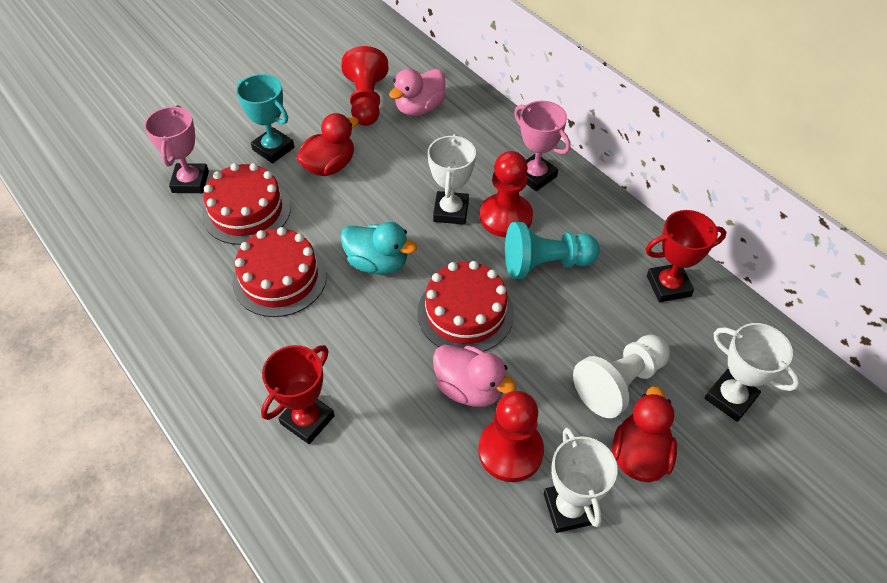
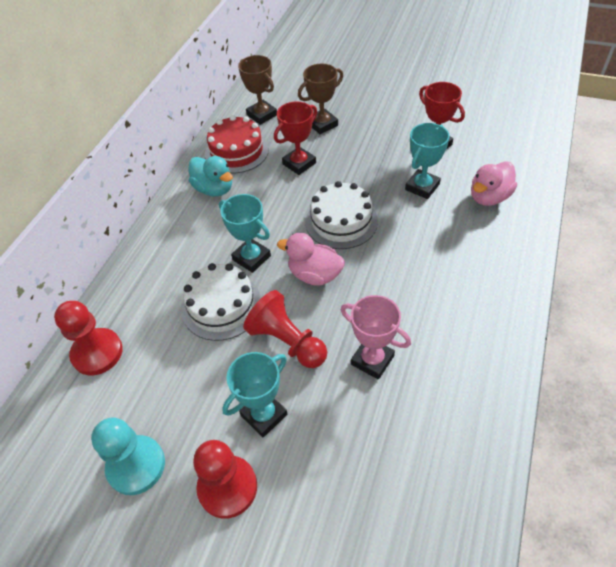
brown trophy: none = 0 -> [238,55,277,125] [298,64,343,134] = 2
pink trophy: [144,105,209,193] [514,101,571,191] = 2 -> [341,295,411,380] = 1
red cake: [202,163,291,245] [232,227,327,317] [417,261,514,351] = 3 -> [205,115,269,173] = 1
red duck: [296,113,359,176] [612,386,677,482] = 2 -> none = 0
turquoise trophy: [236,74,295,163] = 1 -> [219,194,271,273] [222,352,287,437] [405,123,450,199] = 3
white cake: none = 0 -> [182,263,261,341] [305,181,378,249] = 2
white pawn: [573,335,670,418] = 1 -> none = 0
white trophy: [428,134,476,225] [544,427,617,533] [704,323,800,422] = 3 -> none = 0

